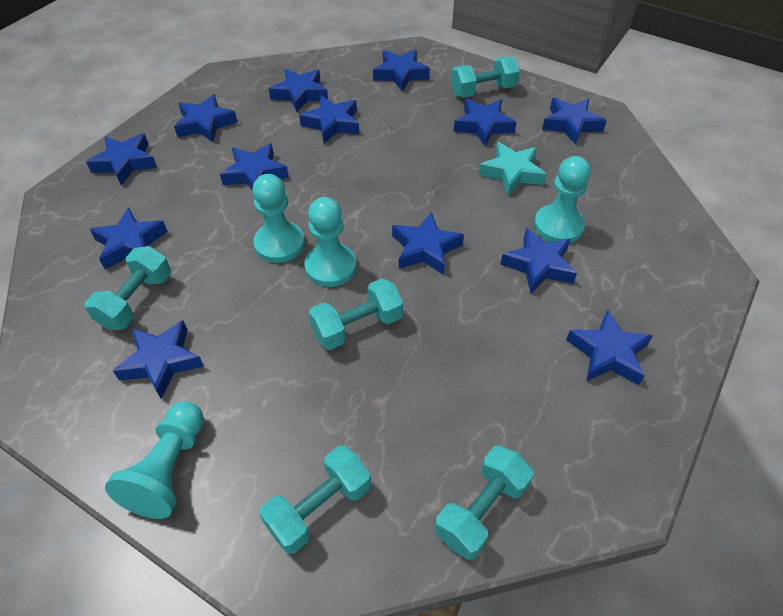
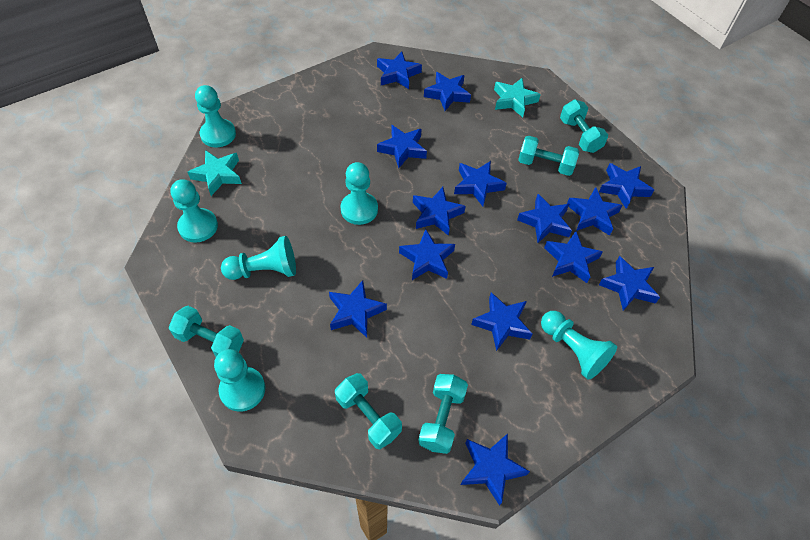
blue star: [86,133,157,186] [90,207,168,269] [113,320,204,399] [174,95,237,142] [220,143,289,190] [268,69,328,112] [299,96,359,143] [373,50,430,91] [392,212,464,275] [454,99,517,146] [500,228,577,294] [542,97,607,145] [566,309,653,385] = 13 -> [329,280,387,338] [377,51,422,89] [377,125,427,168] [399,229,455,280] [413,187,466,236] [424,72,471,111] [454,161,507,206] [461,433,530,506] [471,292,532,351] [517,194,572,243] [544,231,603,283] [567,187,623,236] [599,163,654,209] [599,256,660,311] = 14
turquoise pawn: [105,401,204,519] [252,174,305,263] [304,197,357,287] [534,156,591,243] = 4 -> [170,179,218,243] [195,85,236,147] [214,349,265,412] [221,236,296,280] [340,162,378,225] [541,311,617,380] = 6
turquoise star: [478,142,546,196] = 1 -> [188,150,242,196] [494,78,541,117] = 2

